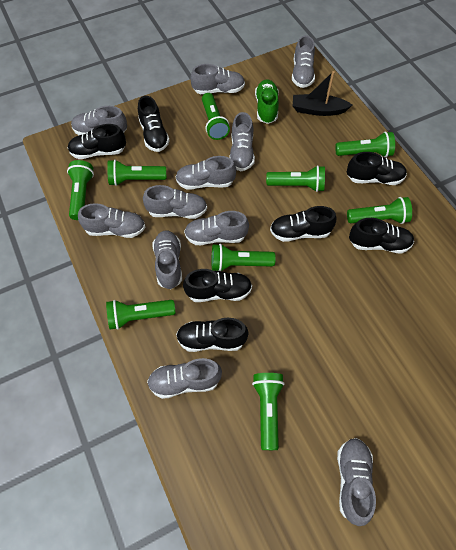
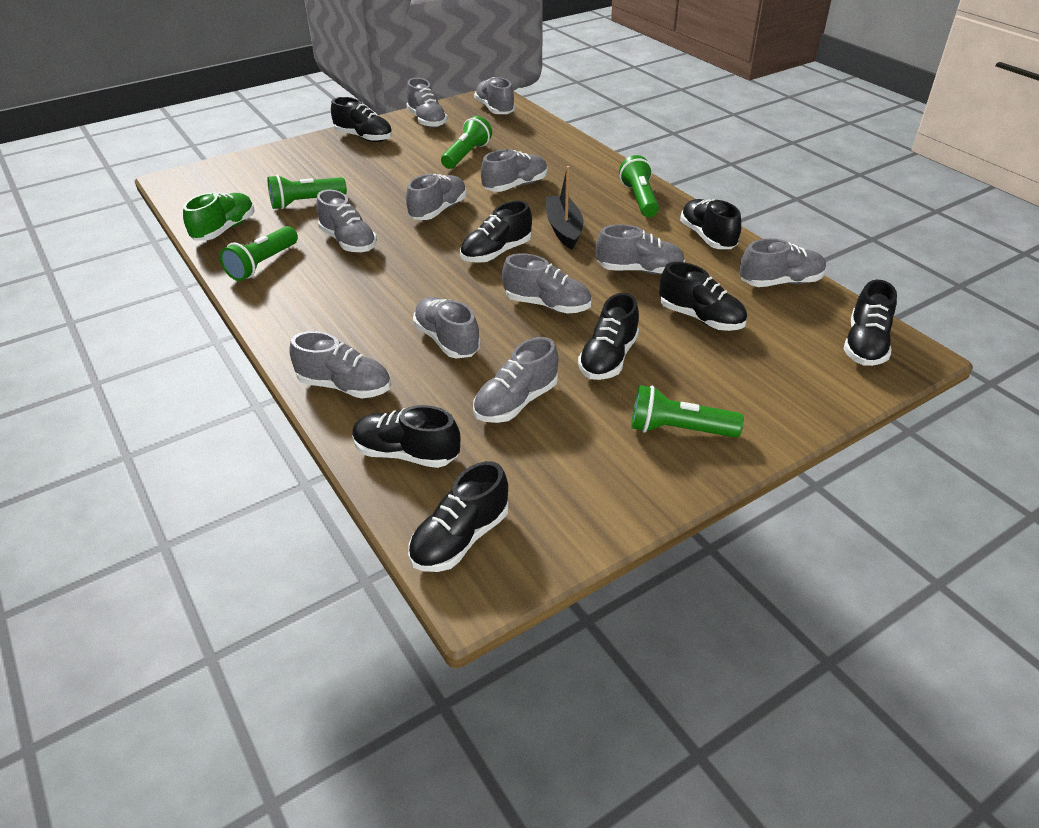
black shoe: [68,124,126,159] [138,96,170,152] [176,318,249,352] [183,269,252,302] [270,206,336,242] [347,152,407,185] [349,218,414,254] = 7 -> [331,97,392,142] [352,405,460,468] [408,461,508,572] [460,201,532,263] [578,293,639,380] [659,262,747,331] [680,199,741,249] [844,280,897,366] = 8
green flashlight: [67,160,94,220] [106,300,175,330] [107,160,166,186] [202,93,230,140] [212,244,276,271] [252,373,285,450] [266,165,325,192] [335,132,395,157] [347,197,412,224] = 9 -> [220,226,298,281] [267,175,347,209] [441,116,492,169] [619,155,659,217] [631,385,744,438] = 5

